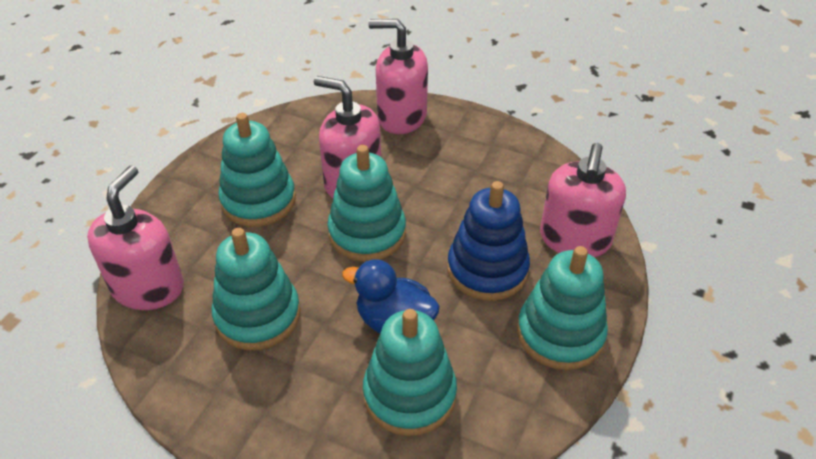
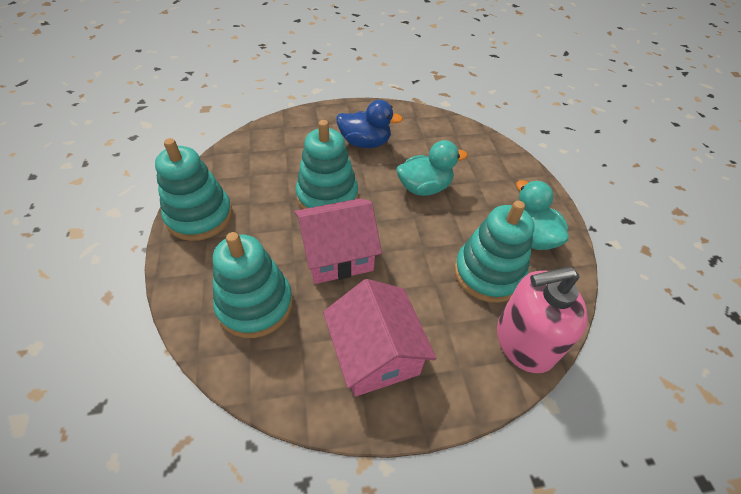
blue stacking toy: [447,181,530,301] = 1 -> none = 0
pink house: none = 0 -> [294,198,382,284] [323,279,437,397] = 2
pink soap dispenser: [87,165,184,310] [314,76,381,198] [369,19,428,134] [540,143,626,258] = 4 -> [497,266,588,373] = 1
turquoise duck: none = 0 -> [396,140,467,196] [516,180,569,250] = 2
turquoise stacking toy: [212,228,300,350] [219,113,296,227] [327,145,406,262] [363,309,457,436] [517,246,608,370] = 5 -> [155,138,233,241] [213,232,293,338] [296,120,358,209] [454,201,535,303] = 4

